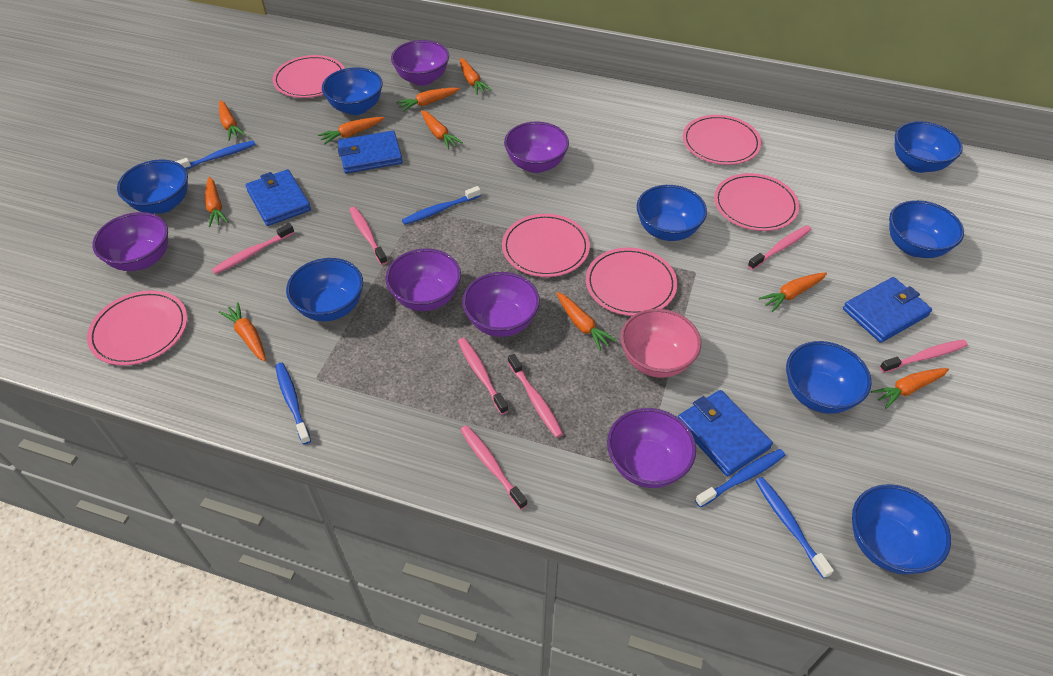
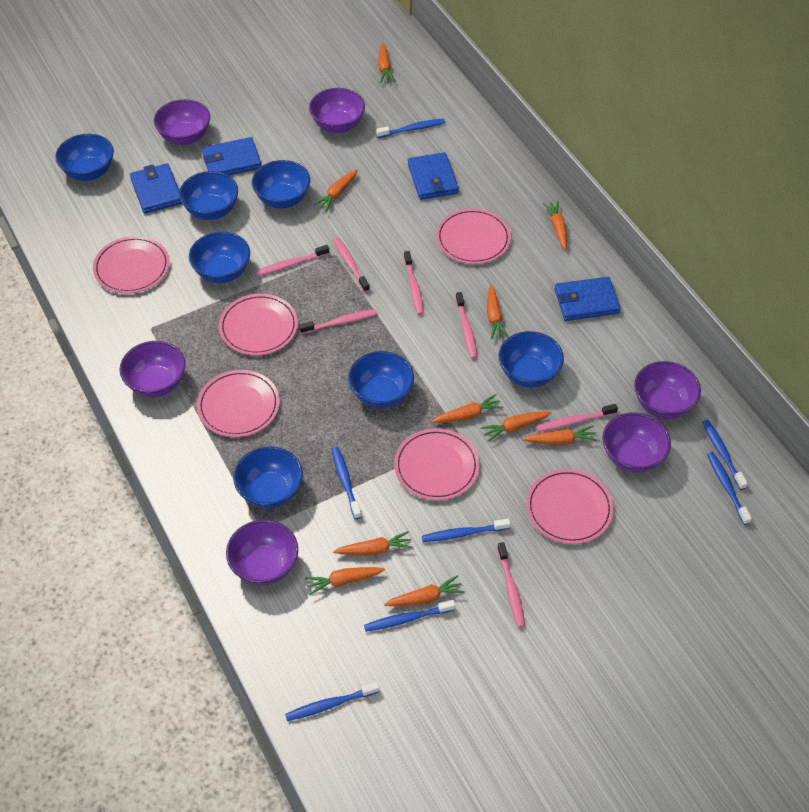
blue bowl: [117,159,188,214] [286,258,363,321] [322,67,383,115] [637,185,707,241] [786,341,872,414] [852,484,951,574] [889,200,964,258] [895,121,963,173] = 8 -> [55,134,114,181] [179,171,238,220] [189,232,250,283] [233,446,303,509] [252,160,310,208] [348,351,414,408] [499,331,564,388] = 7
blue toothbrush: [175,140,256,170] [275,363,311,445] [402,186,481,225] [695,449,785,507] [755,477,834,579] = 5 -> [285,682,379,721] [331,447,361,519] [364,600,455,632] [376,118,445,138] [422,519,510,542] [702,420,748,490] [707,452,752,525] = 7
pink bowl: [620,309,701,378] = 1 -> none = 0

